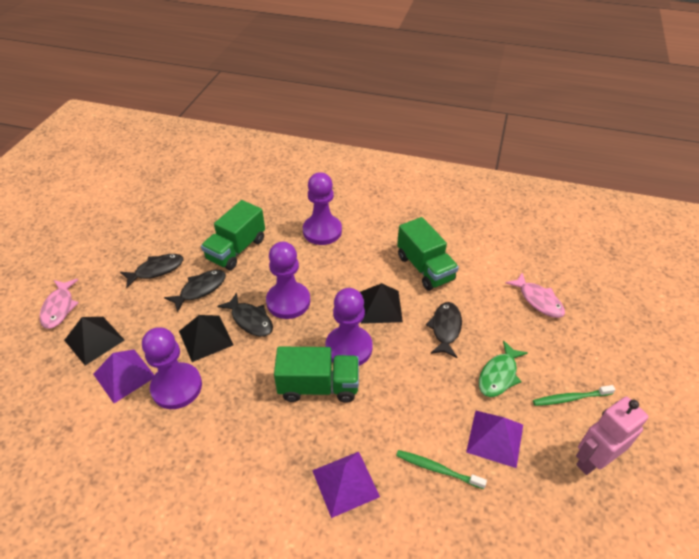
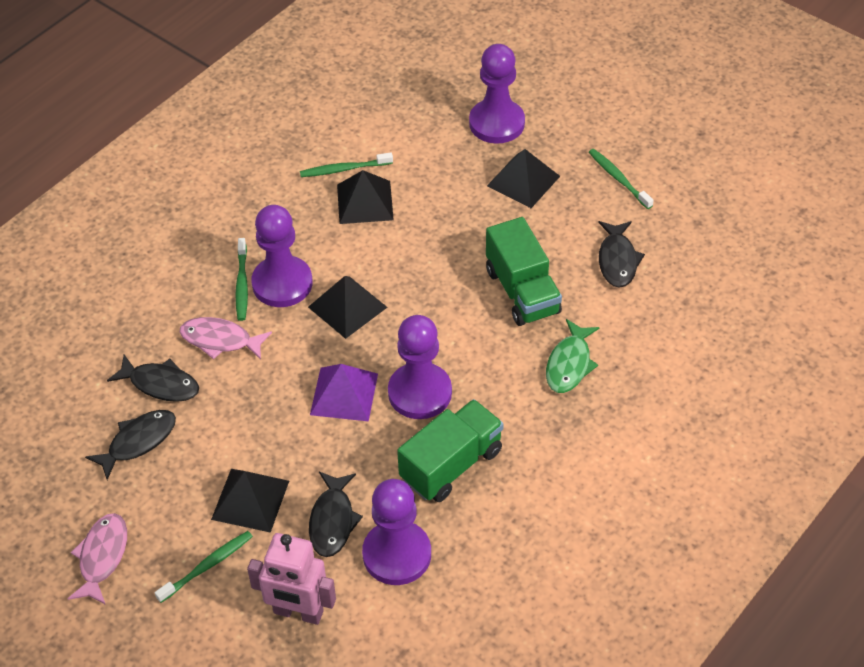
black pyramid: [64,317,124,365] [179,315,233,362] [360,283,403,324] = 3 -> [211,469,289,533] [308,276,387,339] [337,170,394,224] [487,149,560,208] = 4
green toothbrush: [396,450,487,489] [533,385,615,406] = 2 -> [155,531,253,603] [236,238,248,321] [300,152,393,177] [589,149,654,209] = 4
green truck: [201,200,265,270] [274,347,359,403] [397,217,459,291] = 3 -> [397,399,504,502] [486,217,562,326] = 2
purple pyramid: [93,350,154,403] [312,452,380,518] [466,411,523,468] = 3 -> [310,364,378,421] = 1

